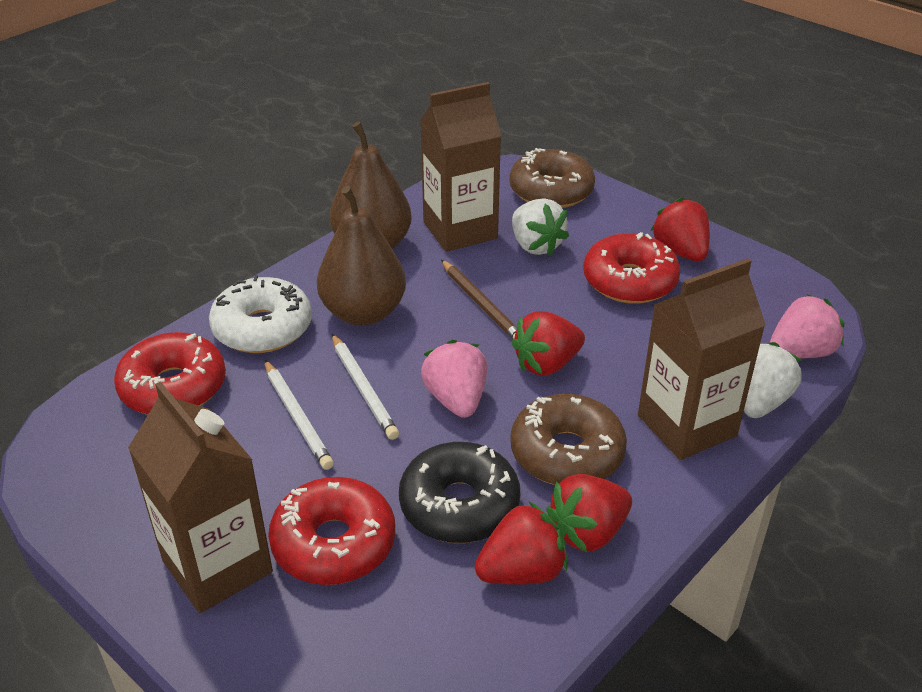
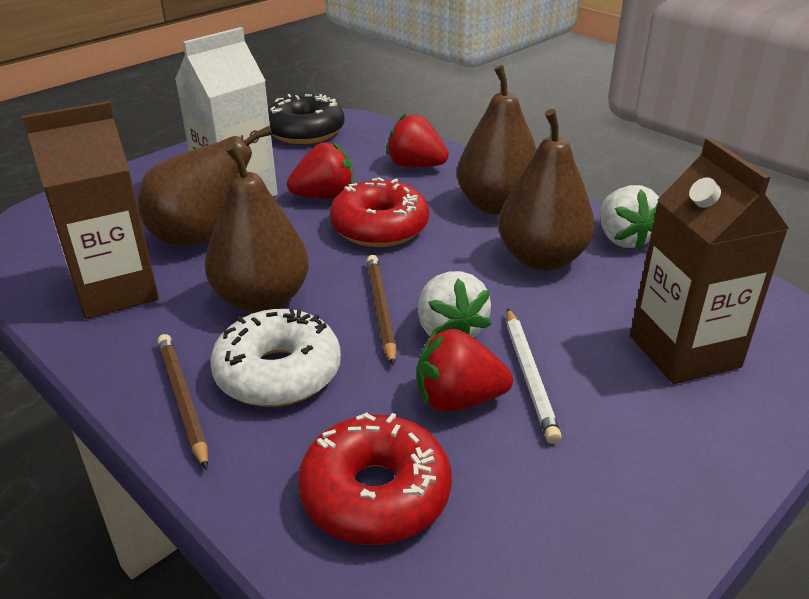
brown carton: [128,382,273,613] [420,82,501,252] [638,258,766,460] = 3 -> [22,101,159,319] [630,138,789,384] = 2
brown donut: [509,148,595,208] [510,394,627,485] = 2 -> none = 0
brown pear: [317,186,406,326] [329,122,412,249] = 2 -> [138,126,273,247] [205,143,309,313] [457,65,537,215] [498,109,595,271] = 4
brown pencil: [441,260,517,339] = 1 -> [158,334,208,470] [366,255,397,366] = 2
pink strawberry: [421,340,487,418] [770,294,844,359] = 2 -> none = 0
red donut: [114,332,226,415] [268,477,395,585] [583,232,680,304] = 3 -> [298,413,452,545] [330,177,429,247] = 2
red strawberry: [475,502,568,585] [512,311,585,376] [546,474,632,553] [651,197,710,261] = 4 -> [287,142,354,199] [386,113,449,167] [417,329,513,412] = 3
white carton: none = 0 -> [175,27,278,197] = 1
white pencil: [265,360,334,470] [332,334,399,440] = 2 -> [507,308,562,444] = 1

